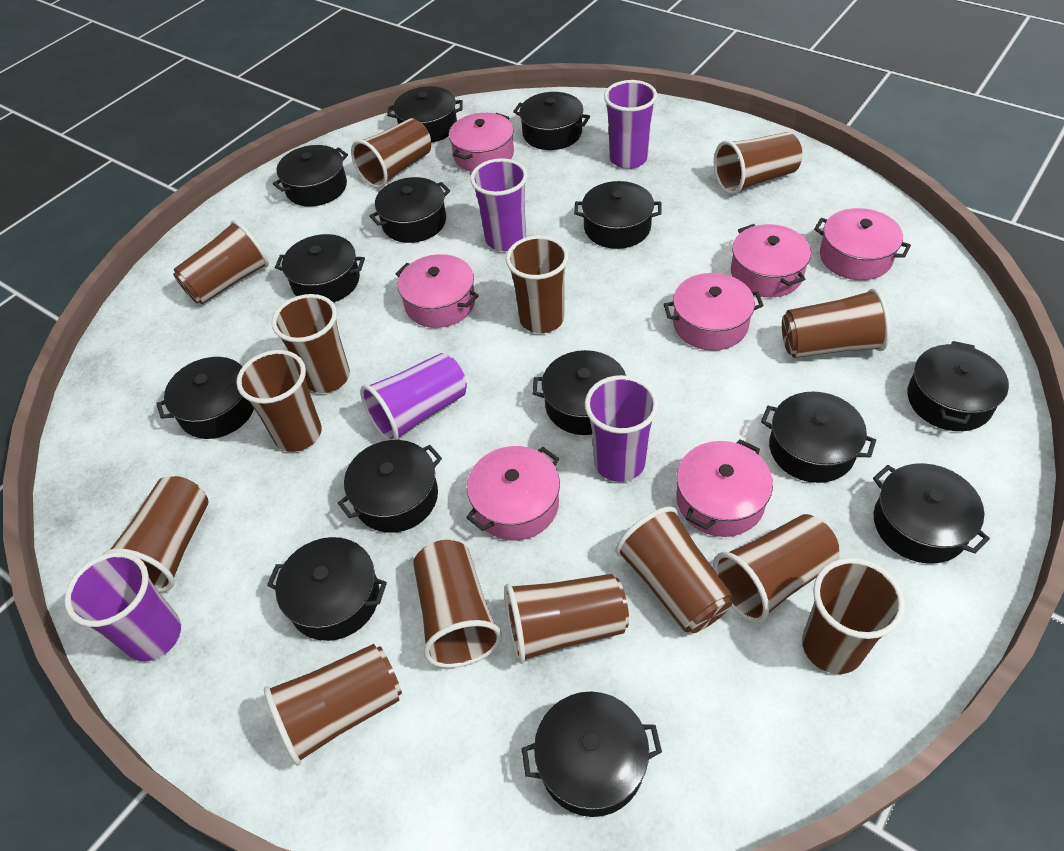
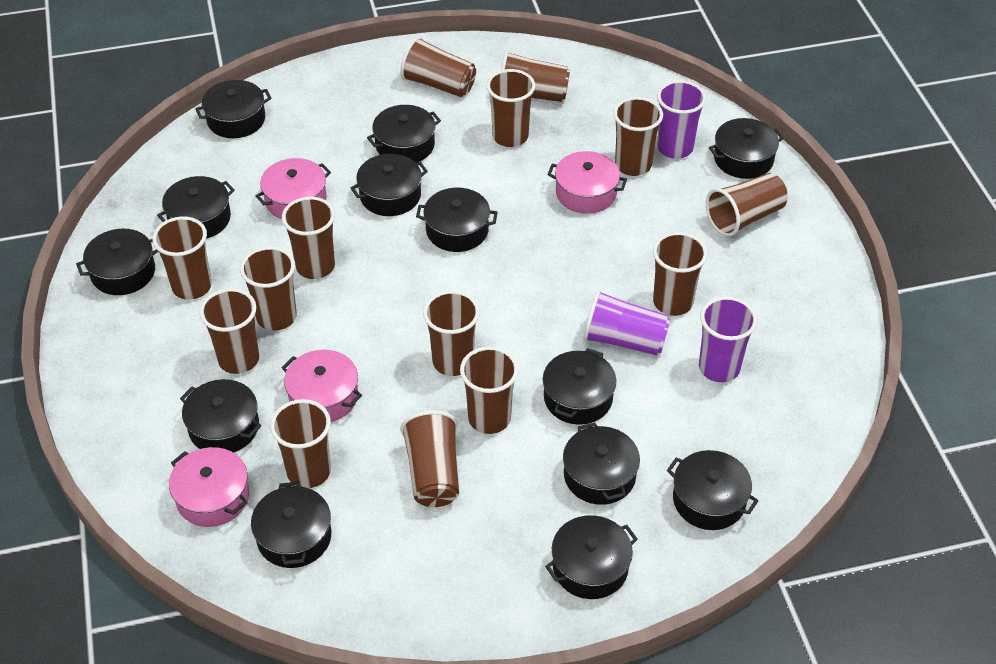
black pot: [157,357,254,439] [267,537,387,641] [273,145,348,207] [275,234,365,302] [338,440,442,533] [370,177,450,243] [387,86,463,143] [513,92,590,150] [521,691,662,817] [533,350,626,435] [574,181,662,249] [761,392,876,483] [873,463,990,564] [907,341,1009,431] = 14 -> [76,229,159,295] [157,176,235,239] [180,379,261,453] [195,80,271,138] [251,482,331,568] [350,154,428,216] [367,105,441,163] [416,188,498,252] [543,348,616,425] [545,515,638,599] [563,422,640,505] [667,450,759,530] [709,118,784,179] = 13
pink pot: [396,254,479,328] [449,113,514,172] [466,446,560,541] [664,273,764,351] [676,439,773,537] [731,224,811,297] [814,208,911,280] = 7 -> [169,447,249,527] [256,158,331,219] [282,350,362,422] [547,151,627,214] = 4
purple cup: [64,552,181,661] [360,353,467,440] [470,158,528,251] [585,375,659,482] [604,80,657,169] = 5 -> [583,290,670,355] [657,80,706,159] [699,296,757,382] = 3

